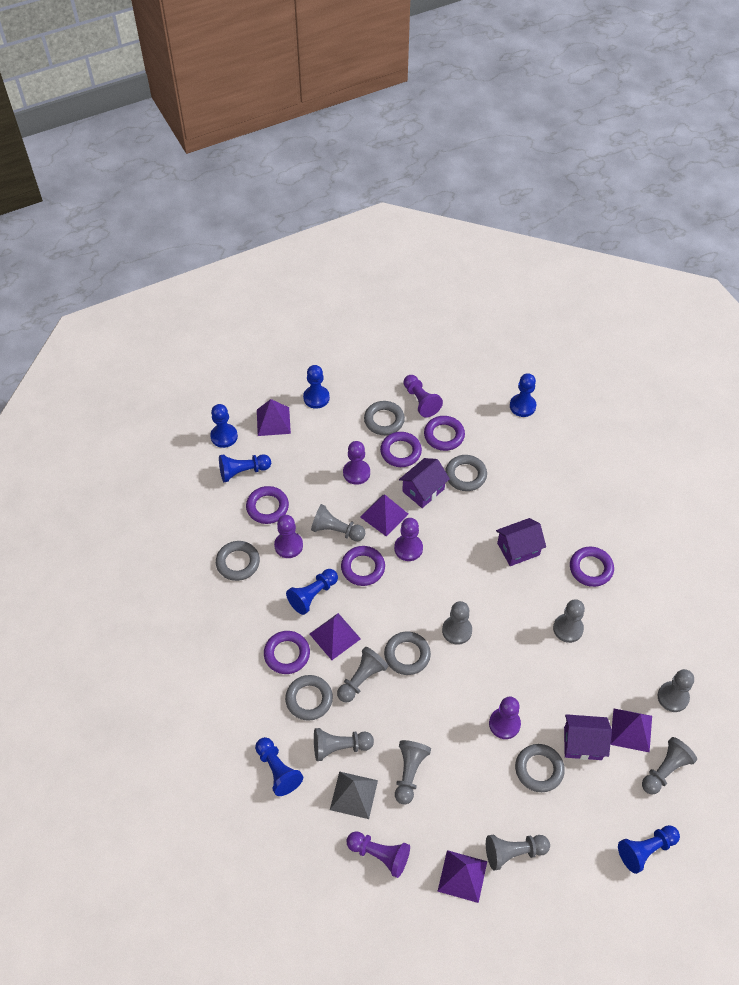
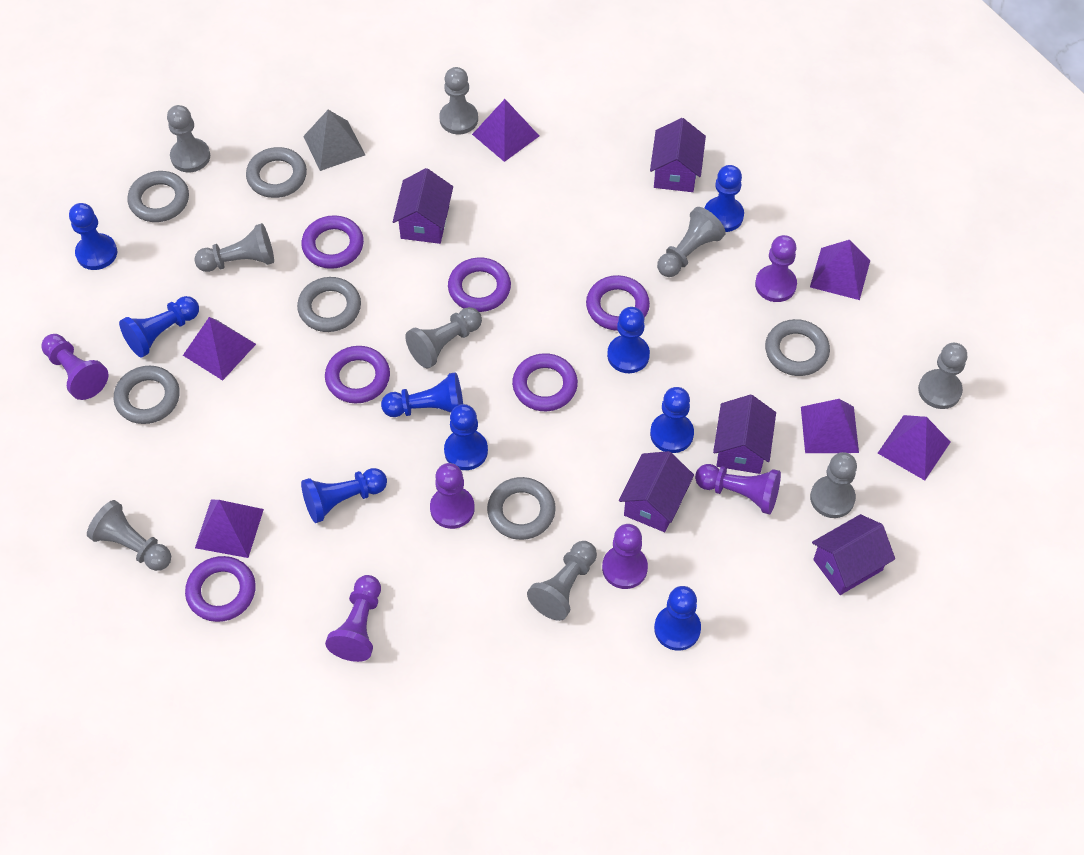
blue pawn: [210,404,238,448] [219,454,271,482] [255,737,303,796] [286,569,338,615] [303,365,330,409] [510,373,536,417] [618,825,680,874] = 7 -> [69,203,117,270] [119,296,199,357] [301,468,387,523] [381,372,463,417] [444,404,488,470] [607,307,650,373] [650,387,694,453] [654,586,701,651] [705,165,744,232] = 9
purple house: [399,458,450,508] [496,518,546,566] [564,714,612,760] = 3 -> [393,168,453,244] [619,451,694,532] [650,118,706,192] [713,395,776,474] [812,514,895,595] = 5
purple pyramid: [257,399,291,436] [310,613,361,660] [360,495,408,537] [438,850,487,903] [610,709,652,752] = 5 -> [183,317,256,381] [195,500,264,558] [472,99,539,162] [801,399,859,453] [810,240,870,300] [878,415,951,480] = 6

